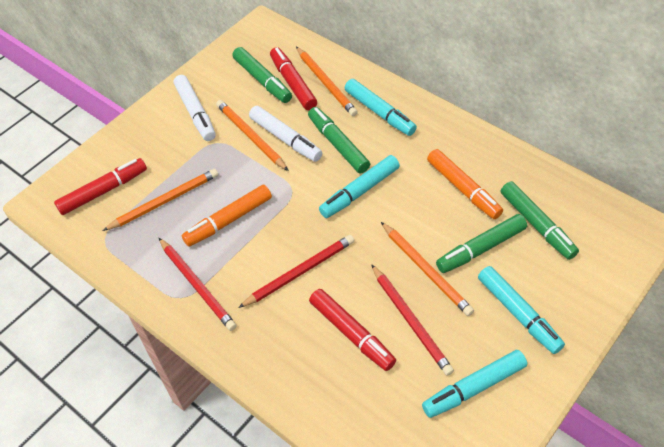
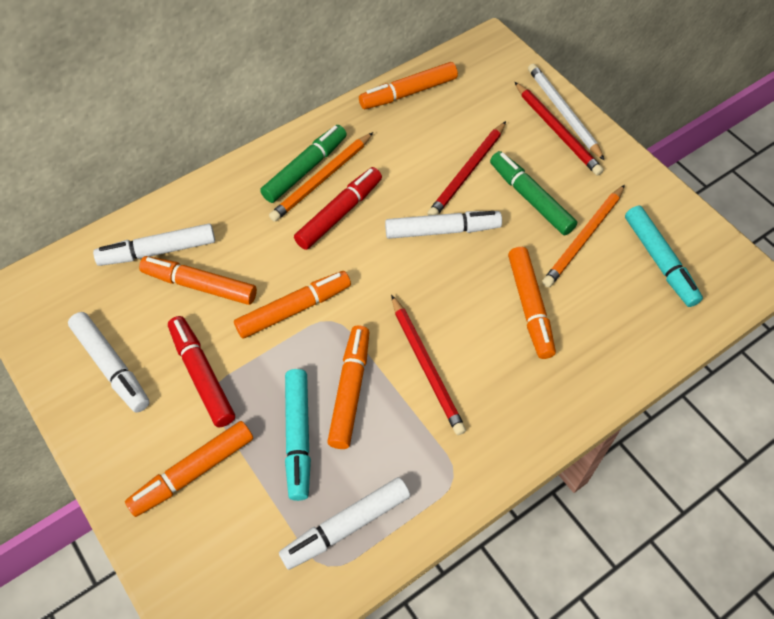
green marker: [232,47,292,103] [308,107,370,173] [436,214,527,273] [501,181,579,260] = 4 -> [260,125,347,203] [490,151,577,235] = 2
orange marker: [182,184,272,247] [427,149,503,219] = 2 -> [125,421,253,517] [139,256,257,305] [234,271,351,339] [327,325,369,449] [359,62,458,109] [508,247,556,359] = 6
orange pencil: [102,169,218,231] [216,100,289,171] [296,47,358,116] [381,222,474,316] = 4 -> [269,132,373,222] [542,185,625,287] = 2
red marker: [54,158,147,215] [270,47,317,110] [309,289,396,371] = 3 -> [168,316,235,427] [294,167,382,250] = 2
turquoise marker: [319,155,400,218] [345,79,417,136] [422,350,527,418] [478,266,565,354] = 4 -> [285,369,311,501] [625,206,703,307] = 2
white marker: [173,75,216,141] [249,106,322,162] = 2 -> [68,312,150,412] [93,224,215,266] [279,477,410,570] [385,211,502,239] = 4
white pencil: none = 0 -> [528,64,605,161] = 1

